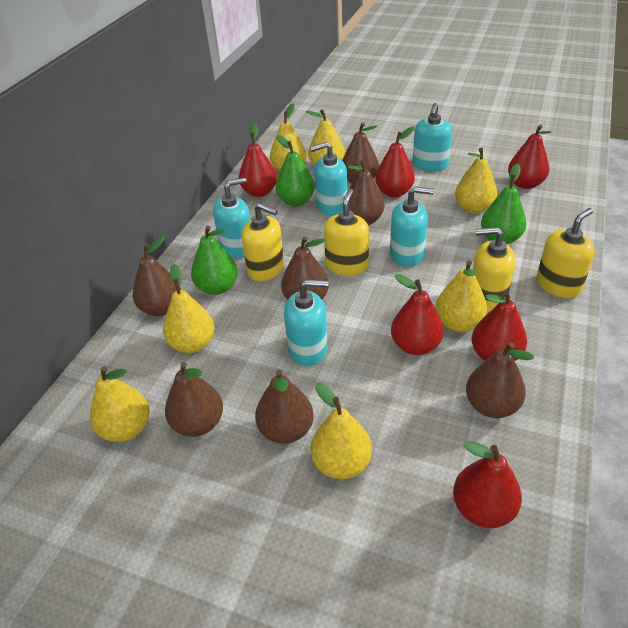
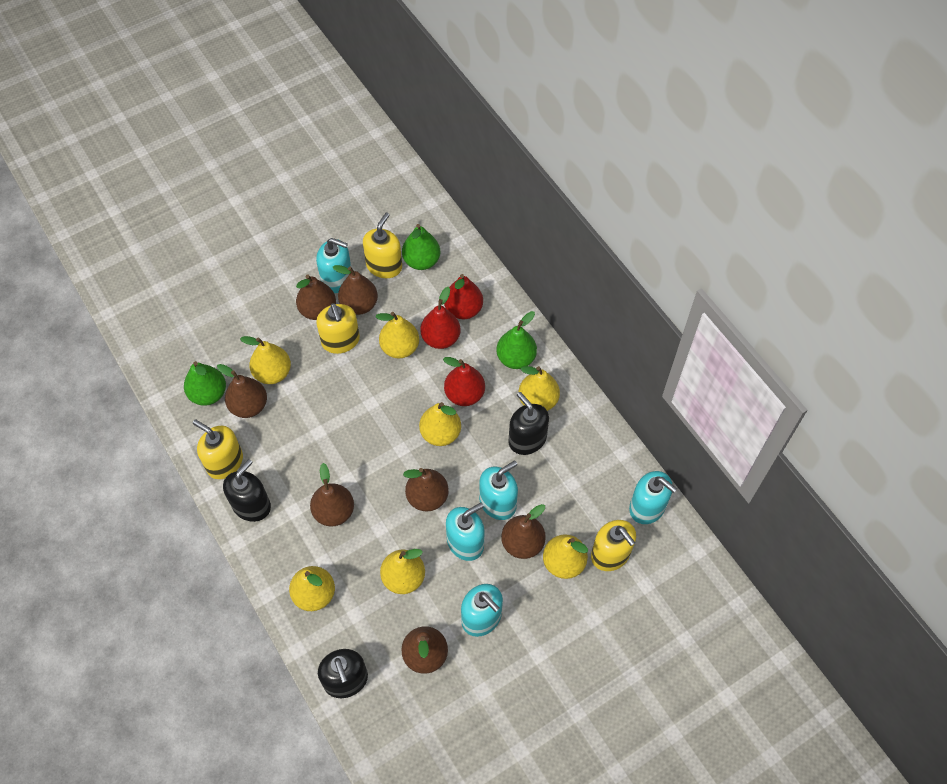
black soap dispenser: none = 0 -> [223,459,271,522] [318,649,368,698] [508,392,549,455] = 3
red pear: [239,124,277,197] [375,126,415,197] [391,274,444,355] [453,441,522,528] [472,290,527,361] [508,124,551,189] = 6 -> [420,287,461,349] [443,357,485,406] [444,274,483,319] = 3

